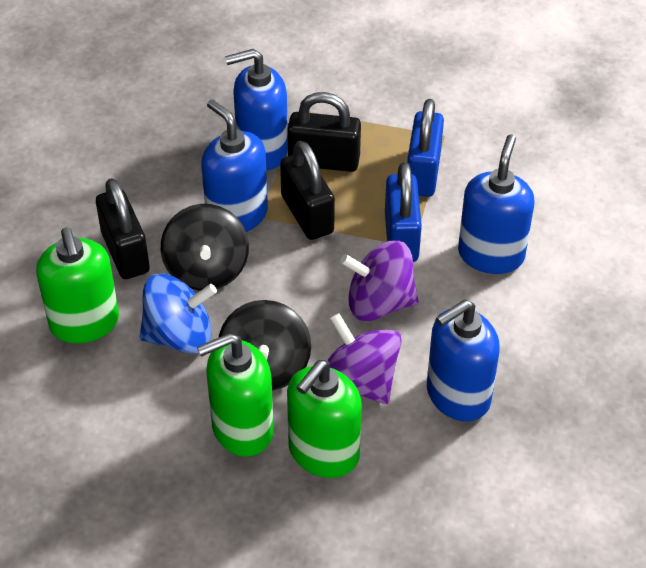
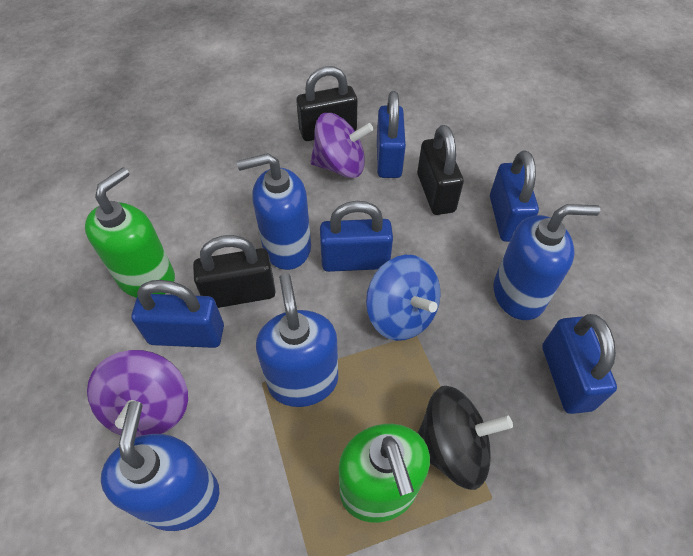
black spinning top: [161,204,249,291] [219,300,311,391] = 2 -> [418,386,513,490] = 1
blue padlock: [385,162,422,262] [407,99,444,197] = 2 -> [131,280,224,348] [320,201,393,272] [377,91,406,178] [490,150,539,242] [542,314,617,414] = 5
green soap dispenser: [36,227,119,343] [197,333,274,457] [287,360,362,478] = 3 -> [85,167,175,298] [339,424,430,523] = 2

